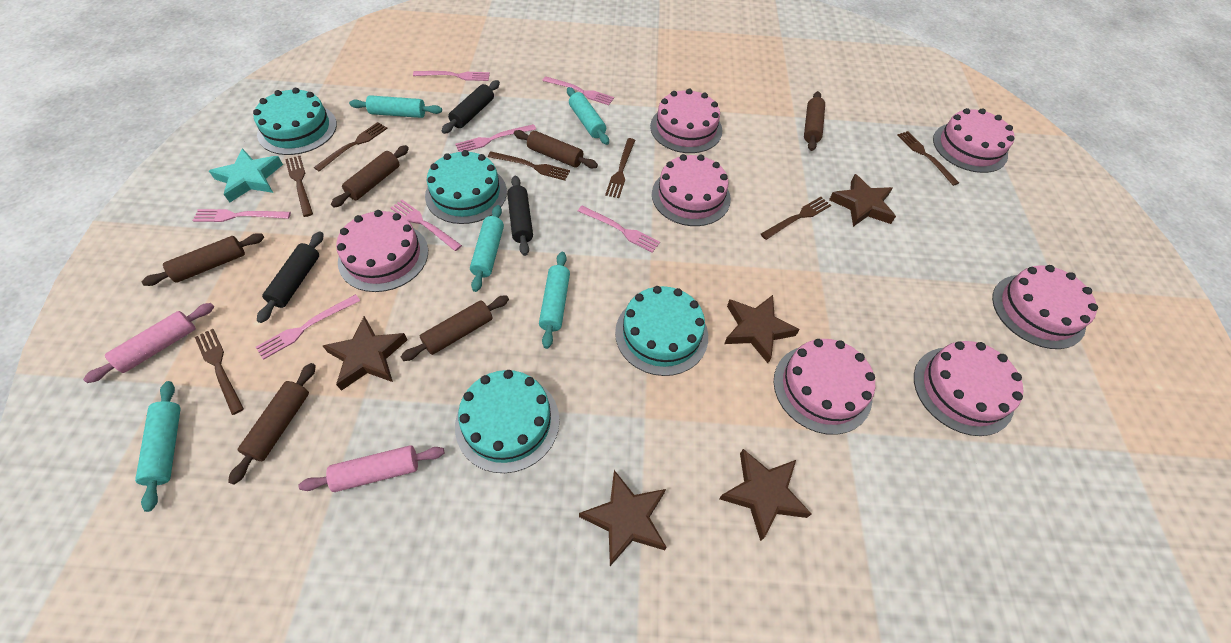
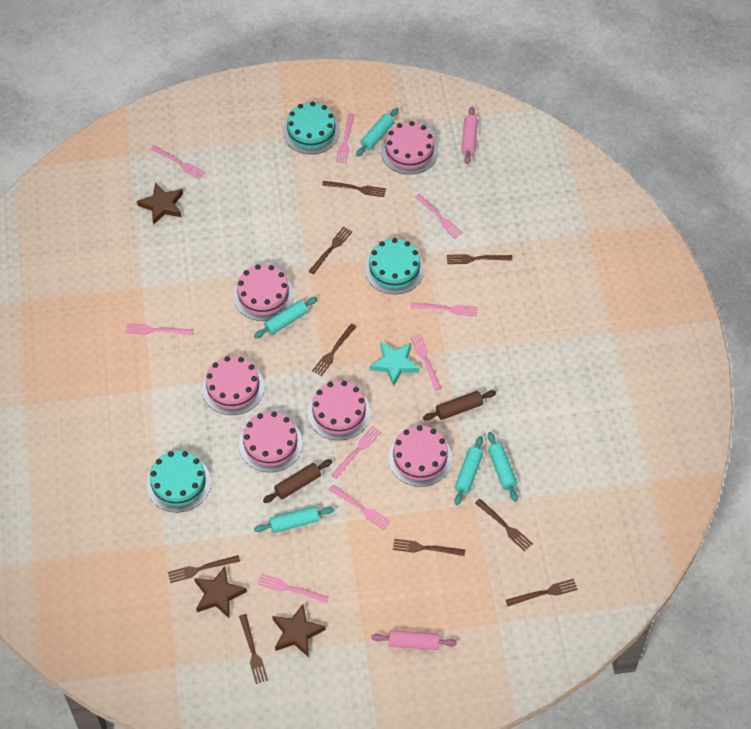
black rolling pin: [257,231,323,323] [442,80,500,134] [507,176,533,256] = 3 -> none = 0
brown fork: [195,329,244,415] [285,156,313,217] [314,122,388,171] [488,152,570,181] [605,138,635,198] [761,197,831,240] [897,131,959,186] = 7 -> [168,555,240,583] [239,614,268,684] [309,227,353,274] [312,323,357,376] [322,181,386,197] [393,539,465,556] [447,254,512,264] [475,499,533,551] [506,579,578,606] = 9
brown rolling pin: [141,233,264,286] [228,363,316,485] [331,145,409,208] [401,295,509,361] [514,130,598,168] [804,91,825,151] = 6 -> [263,459,332,503] [423,390,496,421] = 2
brown star: [323,316,408,391] [579,470,666,566] [719,449,811,541] [724,295,800,363] [829,174,896,227] = 5 -> [137,182,183,225] [194,566,247,618] [272,604,326,656] = 3
pink cake: [336,210,428,292] [650,89,722,153] [652,154,731,226] [774,339,875,435] [914,341,1023,436] [933,108,1014,173] [992,265,1098,349] = 7 -> [202,356,265,415] [233,264,294,321] [239,412,303,472] [308,381,371,440] [381,121,438,174] [388,425,452,487] = 6
pink fork: [192,209,291,222] [256,294,360,360] [391,200,462,251] [413,71,490,81] [455,124,536,152] [542,76,614,105] [578,206,660,253] = 7 -> [125,323,193,335] [150,145,205,179] [257,573,329,603] [329,485,391,530] [331,426,381,479] [336,113,355,163] [410,334,441,390] [411,303,477,316] [415,194,463,238] = 9
turquoise cake: [253,88,337,155] [425,150,507,224] [455,370,560,473] [615,286,708,376] = 4 -> [146,451,211,512] [283,102,340,154] [365,238,425,294] = 3

